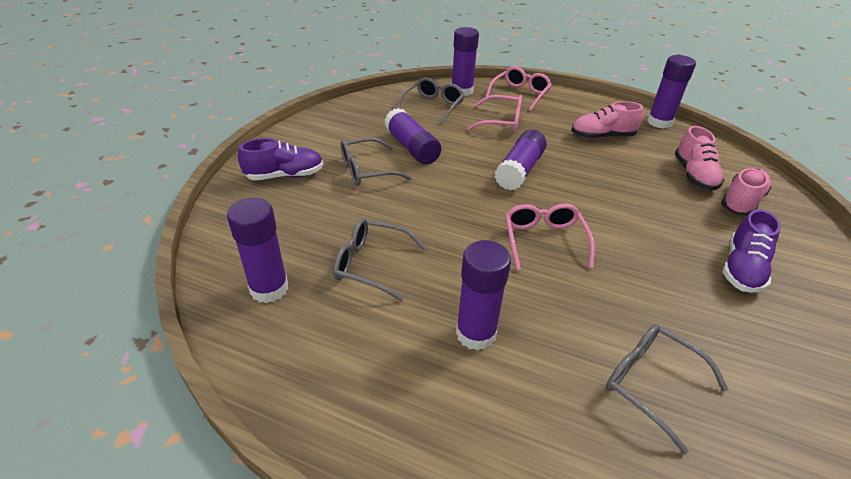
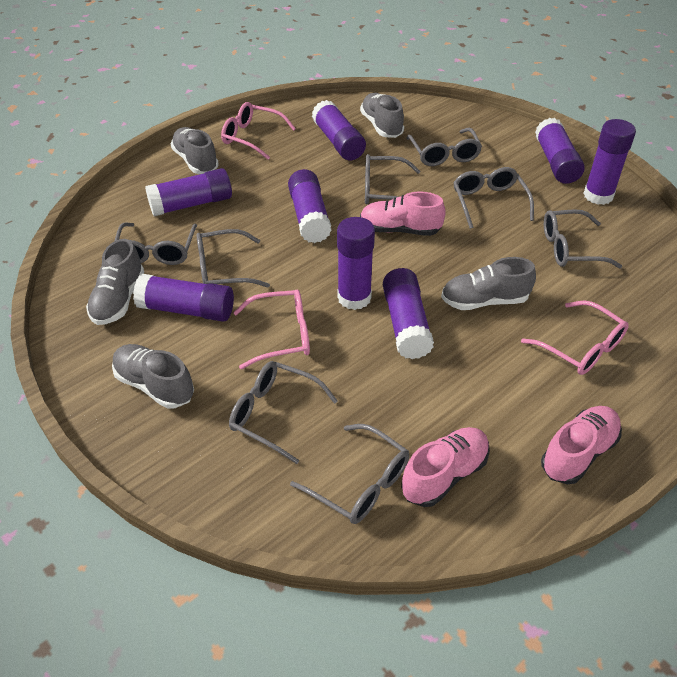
grey glasses: [333,218,426,302] [341,138,412,186] [397,77,464,125] [606,324,728,454] = 4 -> [115,223,197,265] [196,229,270,288] [229,361,338,464] [290,424,409,524] [365,154,421,204] [406,128,482,166] [453,167,534,229] [544,209,622,269] = 8
grey shoe: none = 0 -> [86,239,144,325] [112,344,194,408] [171,127,219,174] [360,93,404,138] [441,257,536,310] = 5
purple glue stick: [227,198,289,303] [384,108,441,165] [452,27,479,96] [456,240,511,351] [495,130,547,191] [647,55,696,129] = 6 -> [133,274,234,322] [145,168,232,216] [288,169,332,243] [312,100,366,160] [337,217,375,310] [383,268,434,359] [535,118,585,184] [583,119,636,205] = 8
purple shoe: [238,138,323,180] [723,209,781,293] = 2 -> none = 0

